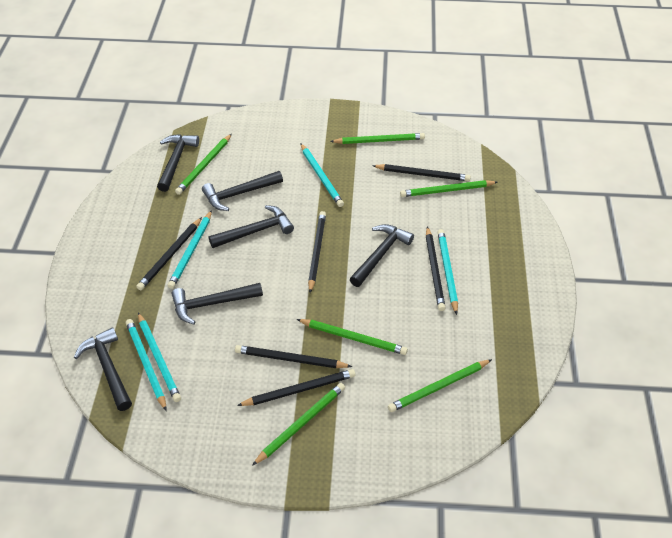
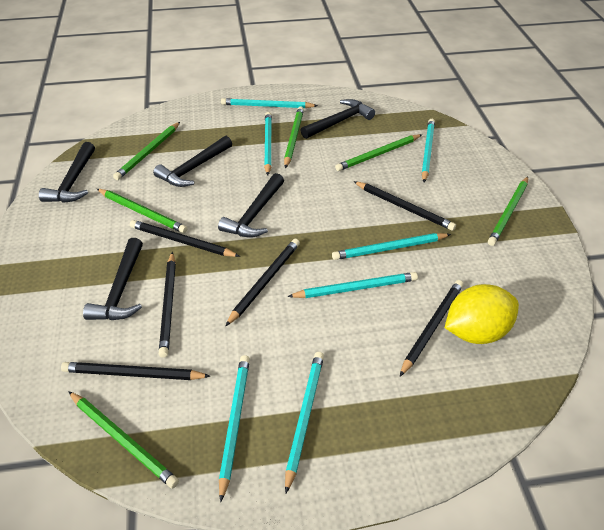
black hammer: [74,328,132,411] [157,134,199,192] [172,283,263,325] [202,171,283,211] [209,205,294,248] [350,224,414,287] = 6 -> [39,142,95,203] [83,238,143,320] [153,136,232,187] [218,173,284,238] [301,99,375,139] = 5
turquoise pencil: [126,319,166,411] [138,312,181,402] [168,210,212,289] [300,143,344,207] [438,229,458,315] = 5 -> [219,355,250,503] [221,98,318,108] [264,112,272,175] [285,352,324,493] [287,272,418,298] [332,233,451,260] [421,119,435,182] = 7
yellow lemon: none = 0 -> [445,284,519,344] = 1

